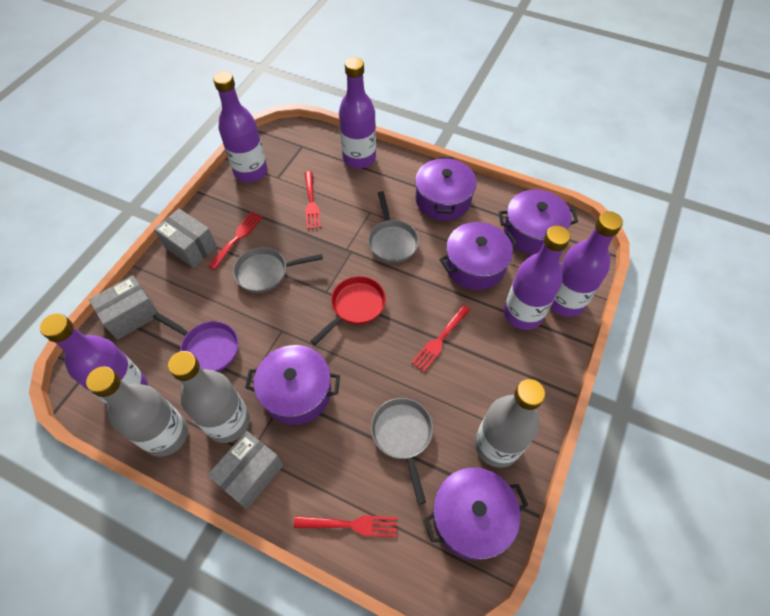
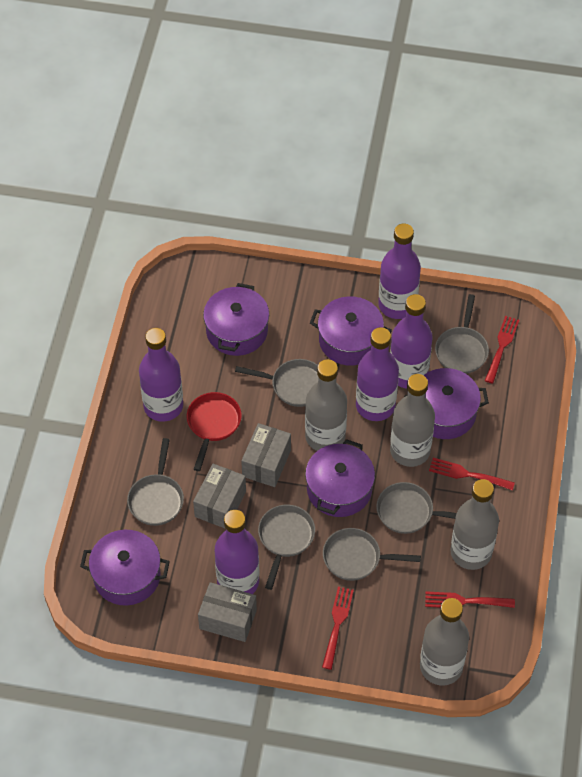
grey bottle: [86,366,188,457] [168,351,250,443] [475,379,546,468] = 3 -> [305,359,347,451] [390,374,435,467] [420,598,469,685] [451,479,499,570] = 4
grey pan: [233,247,323,293] [368,191,419,263] [371,398,433,505] = 3 -> [127,438,184,526] [235,359,318,407] [258,505,315,590] [323,528,421,581] [376,482,456,534] [435,294,489,374] = 6
purple pan: [153,312,238,372] = 1 -> none = 0

